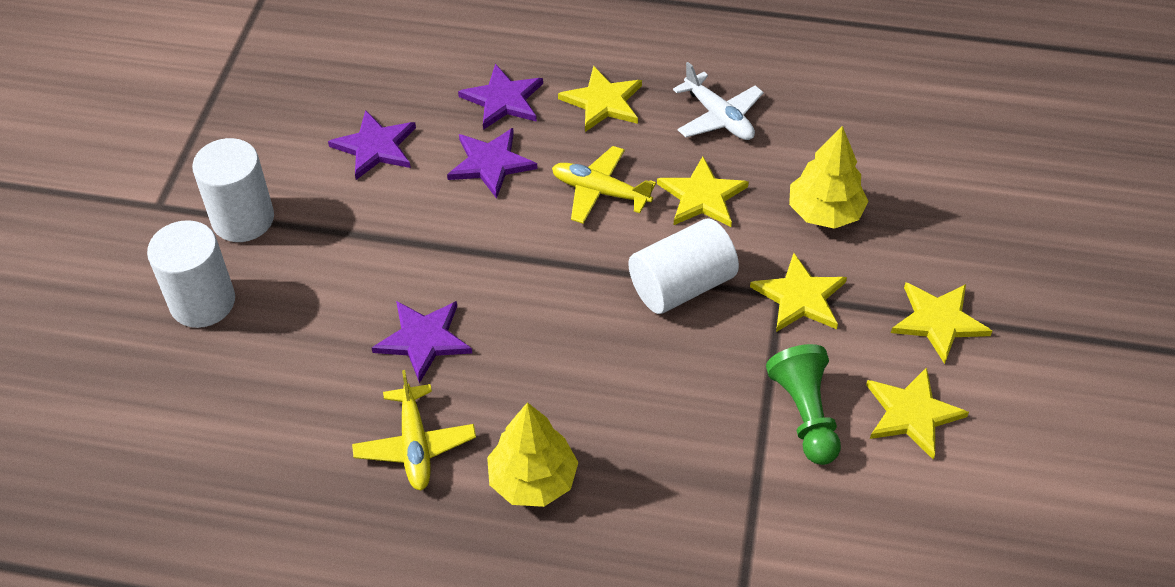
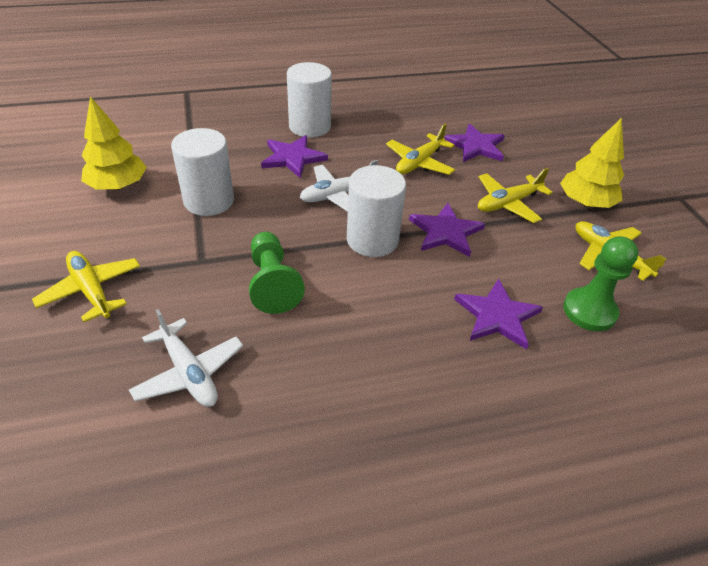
green pawn: [766,344,841,465] = 1 -> [249,232,305,314] [563,236,638,331] = 2
white plane: [673,62,764,140] = 1 -> [129,309,243,407] [300,160,378,212] = 2
yellow plane: [352,370,476,490] [552,146,656,224] = 2 -> [32,251,140,322] [386,124,455,175] [478,168,553,223] [576,221,667,281] = 4
yellow star: [558,66,642,132] [657,156,749,227] [750,253,847,332] [866,367,969,460] [891,282,992,364] = 5 -> none = 0

